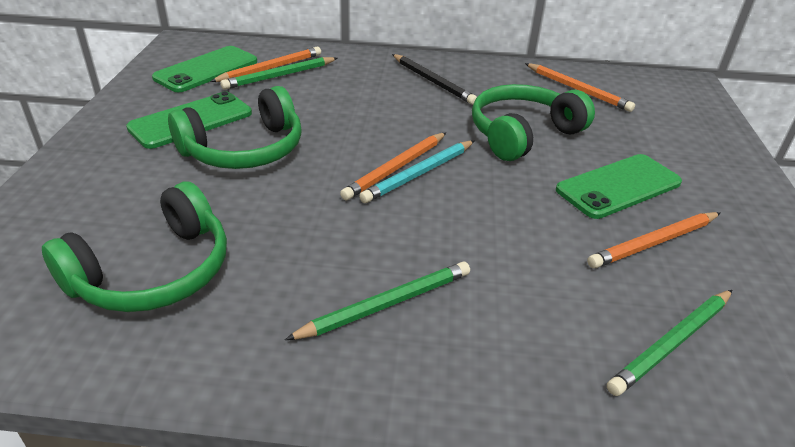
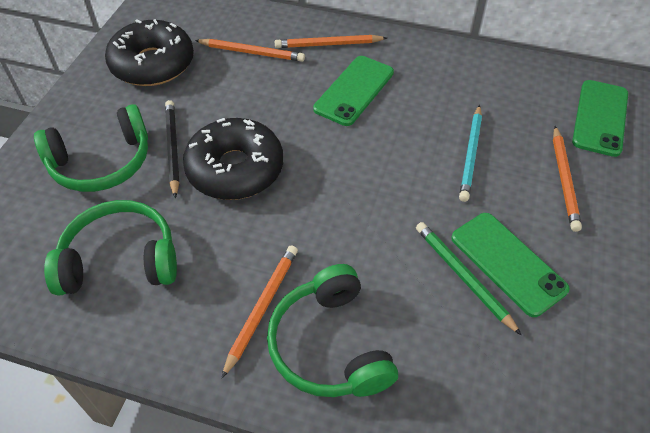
black donut: none = 0 -> [105,19,194,86] [183,118,283,200] = 2
green pencil: [220,57,338,90] [285,262,470,340] [607,290,732,396] = 3 -> [416,222,521,335] = 1

